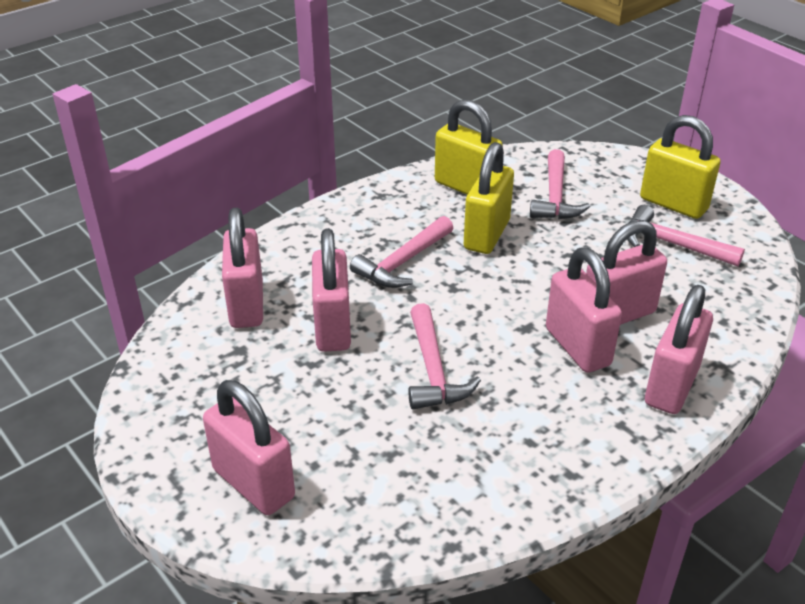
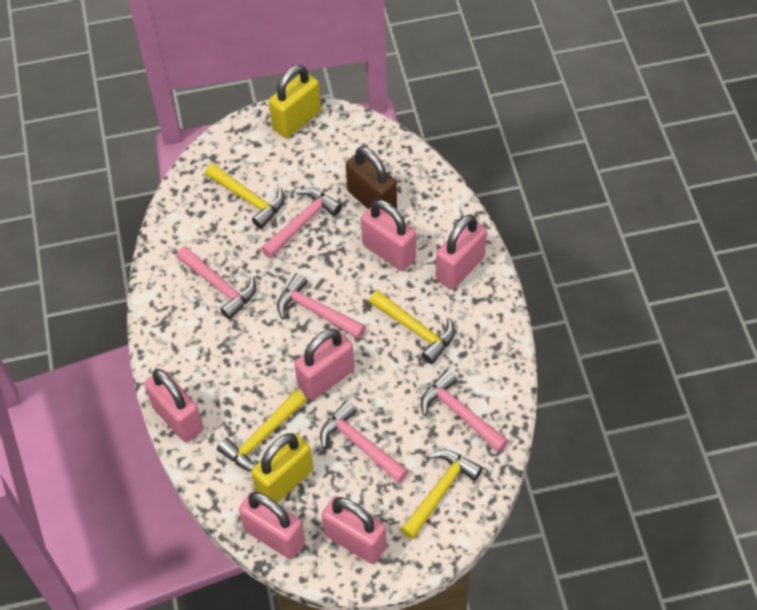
brown padlock: none = 0 -> [346,146,397,209] = 1
pink hammer: [350,216,453,288] [408,303,481,410] [530,149,591,219] [627,205,745,267] = 4 -> [176,246,256,320] [261,188,342,258] [277,273,366,339] [320,401,409,483] [421,370,508,453] = 5
yellow hammer: none = 0 -> [205,163,284,229] [217,390,306,471] [369,290,455,364] [401,450,483,539] = 4
yellow padlock: [435,99,503,195] [464,142,514,254] [640,115,721,219] = 3 -> [251,433,313,503] [269,65,321,138] = 2

